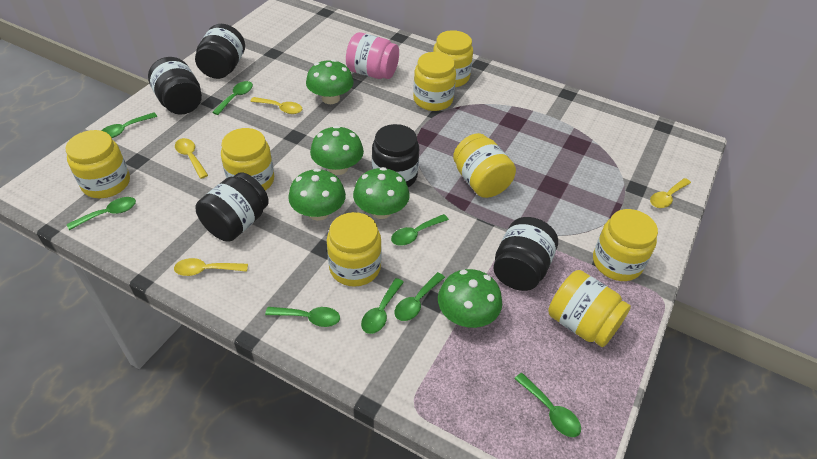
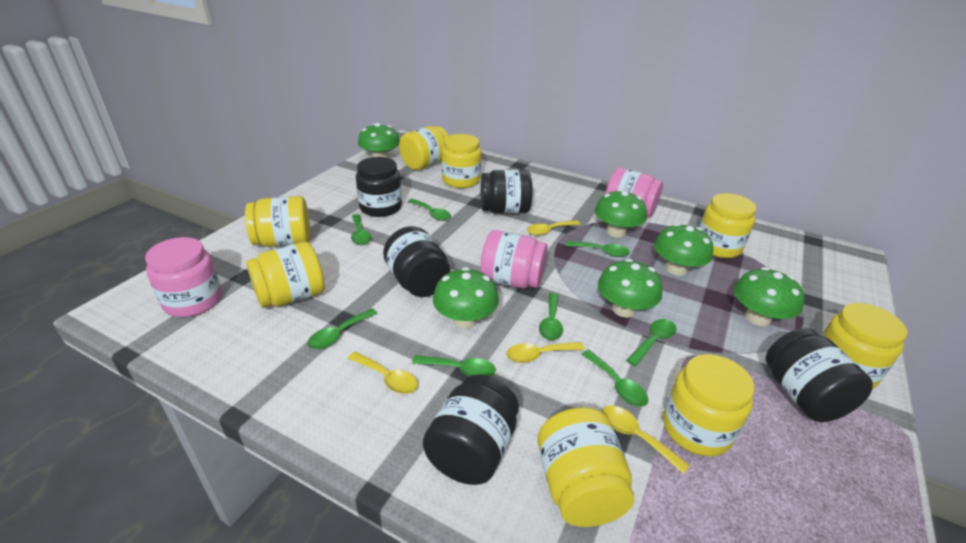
green mushroom: [288,168,346,221] [306,59,354,104] [310,126,364,175] [353,167,410,219] [438,269,502,328] = 5 -> [358,123,400,158] [433,267,499,329] [595,190,647,238] [598,259,662,318] [654,223,713,276] [734,267,804,326] = 6
pink jar: [346,32,399,79] = 1 -> [145,237,222,317] [480,230,548,289] [605,168,663,217] = 3

